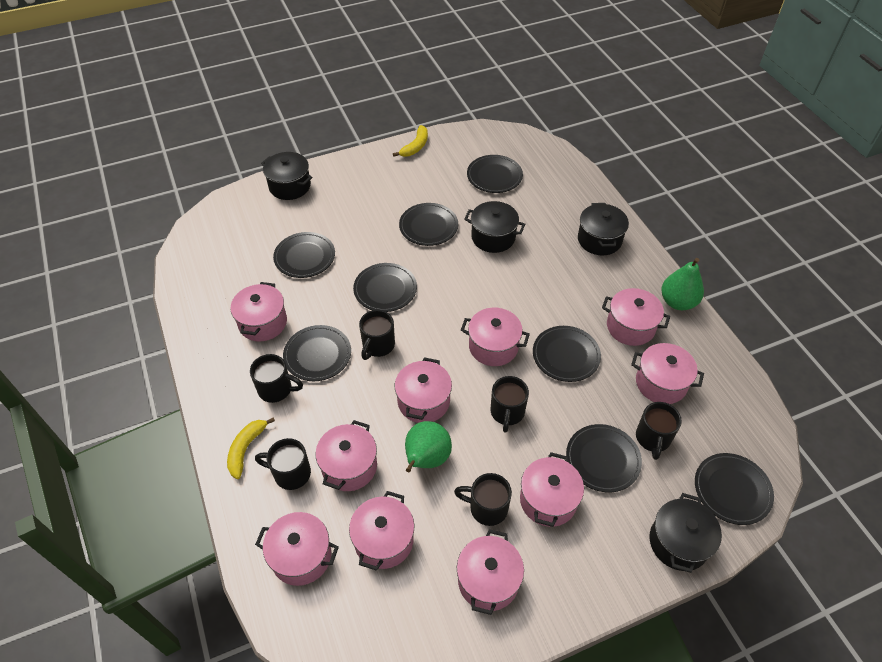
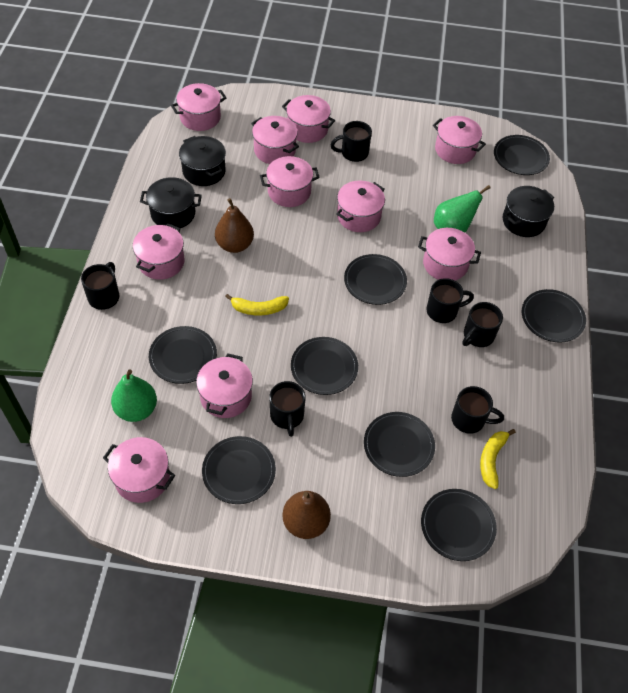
black pot: [261,152,312,200] [464,201,525,253] [578,203,629,256] [649,493,722,573] = 4 -> [140,177,202,228] [179,136,226,186] [503,186,554,237] = 3
brown pear: none = 0 -> [215,198,254,253] [282,491,331,539] = 2

